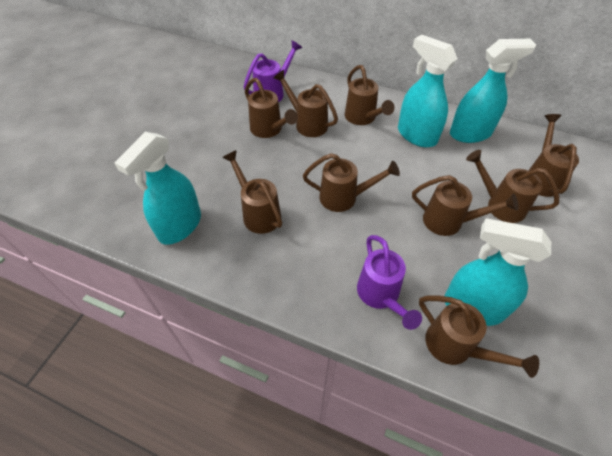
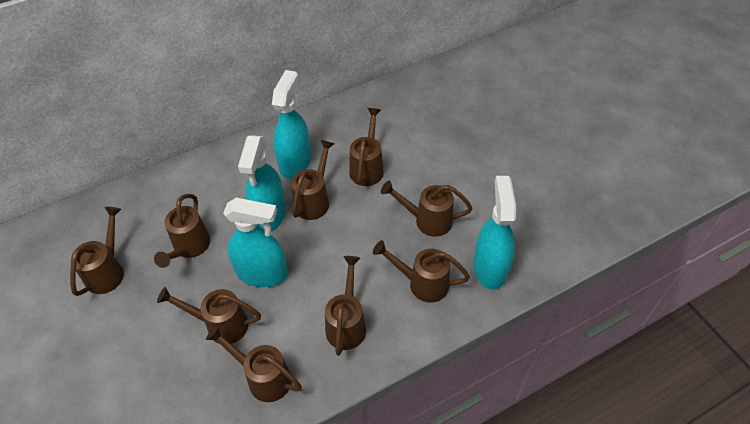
purple watering can: [244,40,302,102] [357,235,422,330] = 2 -> none = 0

